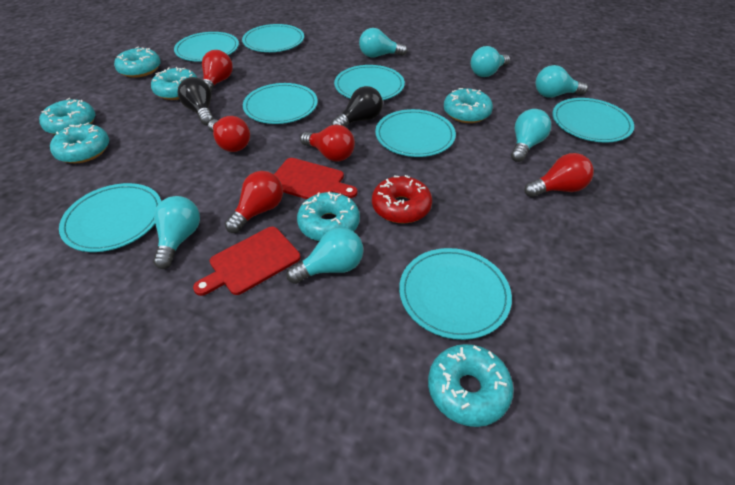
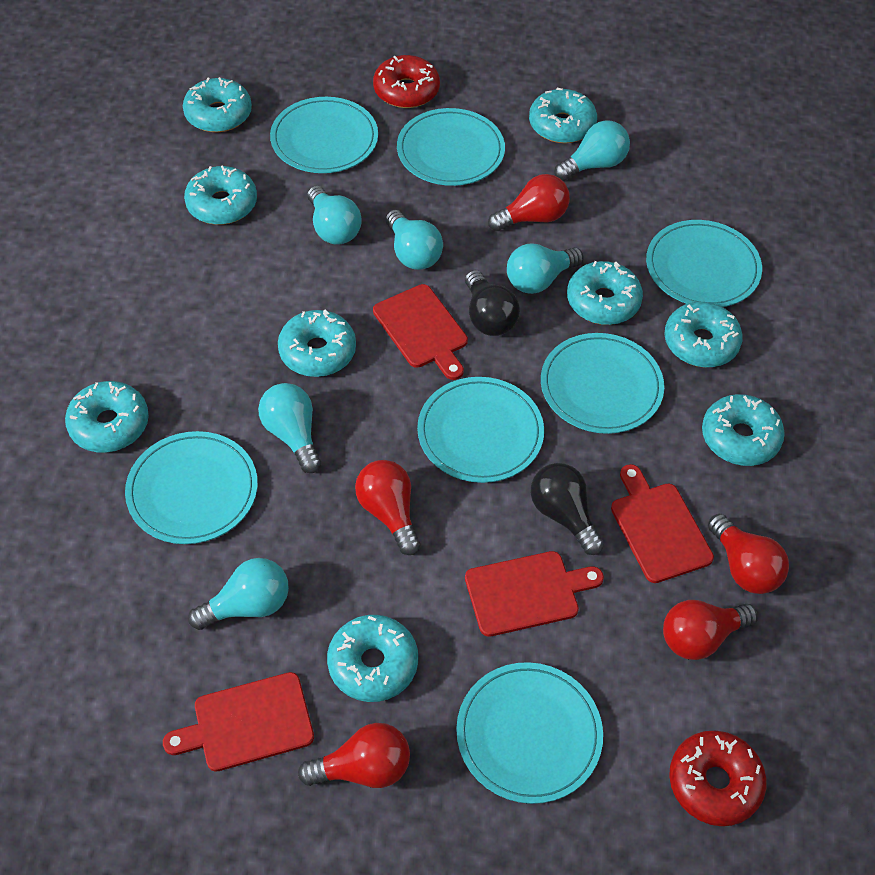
red cutting board: [193,227,301,296] [274,158,357,199] = 2 -> [163,672,314,772] [373,284,468,380] [465,551,604,637] [611,464,714,583] = 4
red donut: [372,175,432,223] = 1 -> [373,55,440,108] [669,731,767,826] = 2
turquoise donut: [39,98,95,135] [50,123,109,163] [114,47,161,78] [151,67,198,100] [297,192,360,241] [428,344,514,427] [444,88,493,123] = 7 -> [65,381,149,453] [183,77,252,132] [184,166,257,225] [278,310,356,377] [327,615,418,702] [529,88,597,143] [567,261,643,325] [664,302,743,367] [702,394,785,466] = 9
turquoise plate: [59,183,161,252] [174,32,239,62] [242,24,304,52] [243,83,318,124] [334,65,405,100] [375,109,456,157] [399,248,512,340] [552,98,634,143] = 8 -> [125,431,258,544] [270,97,378,173] [397,108,505,186] [417,377,544,483] [456,662,603,804] [541,333,664,434] [646,220,762,307] = 7

